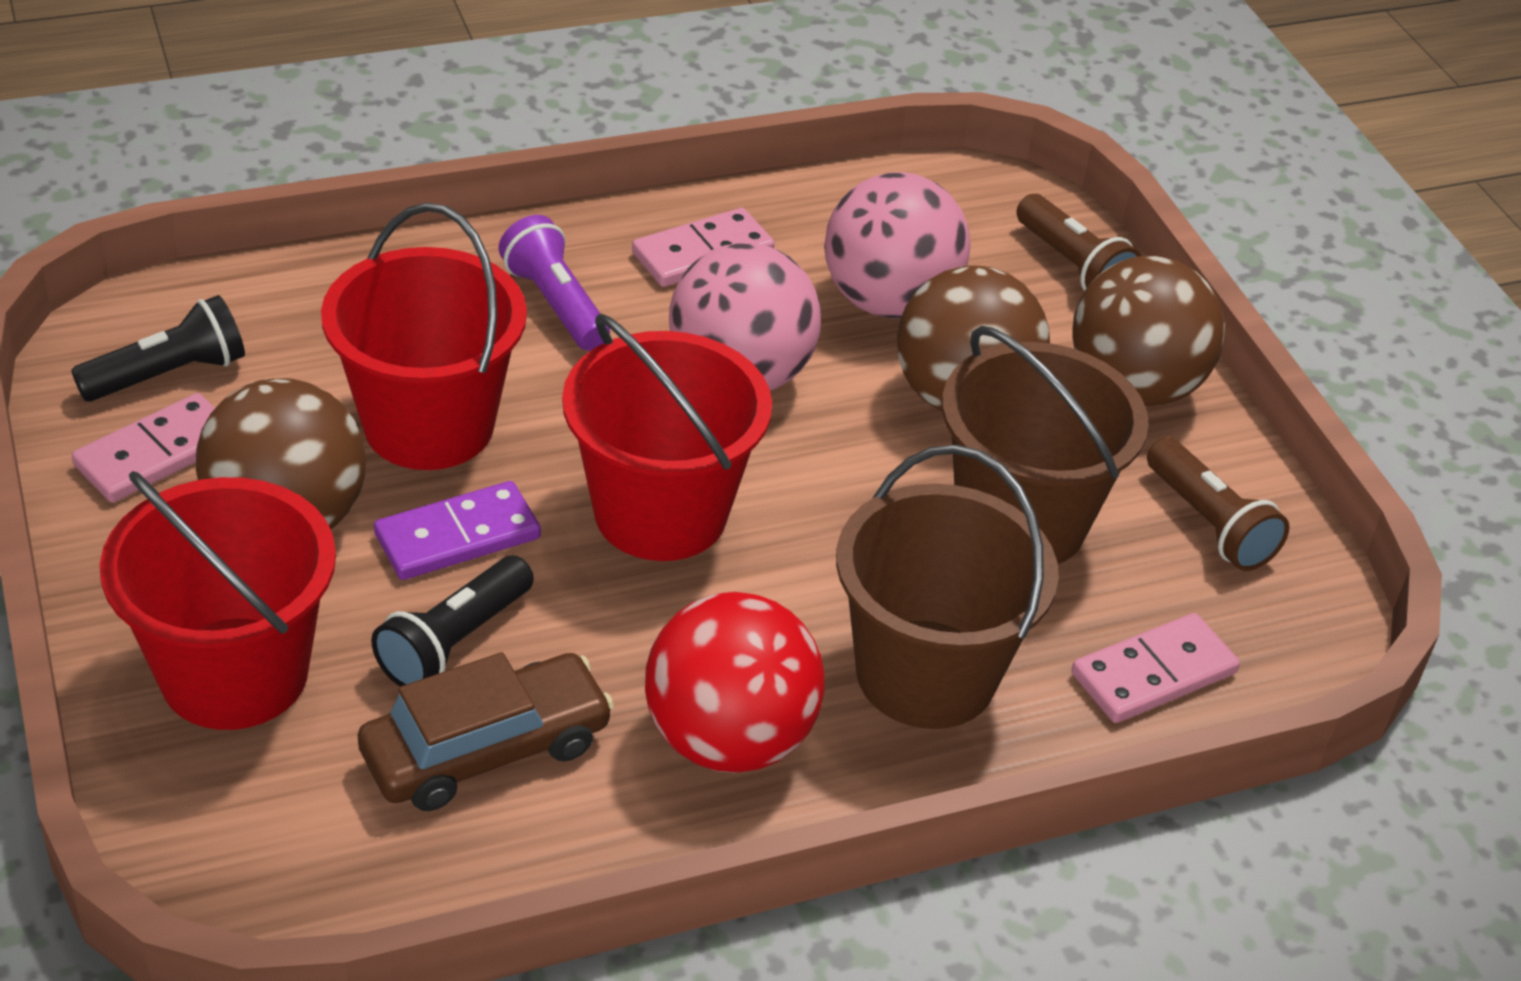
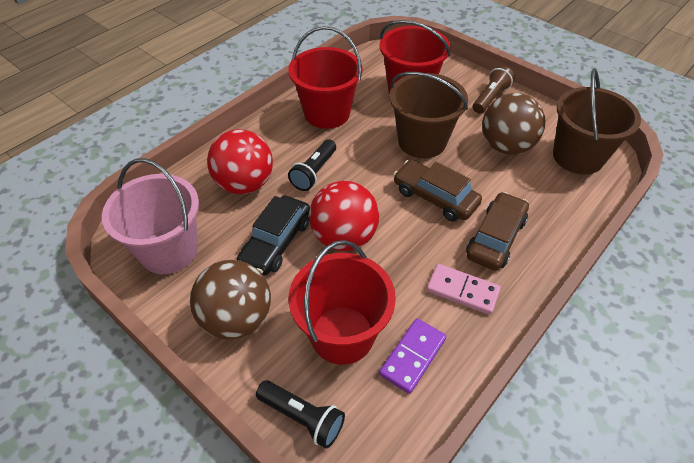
black car: none = 0 -> [237,196,310,275] = 1
brown ball: [196,378,366,529] [897,266,1050,411] [1073,256,1225,406] = 3 -> [190,260,271,340] [482,93,545,155] = 2
brown car: [358,652,614,811] = 1 -> [393,160,482,221] [466,192,529,271] = 2
brown flashlight: [1017,194,1141,291] [1147,437,1289,571] = 2 -> [473,65,515,113] = 1
pink ball: [669,242,821,391] [824,172,971,319] = 2 -> none = 0
pink bucket: none = 0 -> [102,158,199,274] = 1
pink domino: [72,393,215,502] [632,208,775,287] [1072,613,1240,723] = 3 -> [426,264,501,315] = 1
purple flashlight: [499,215,610,351] = 1 -> none = 0
red ball: [645,592,825,773] = 1 -> [207,129,273,194] [309,181,379,251] = 2

